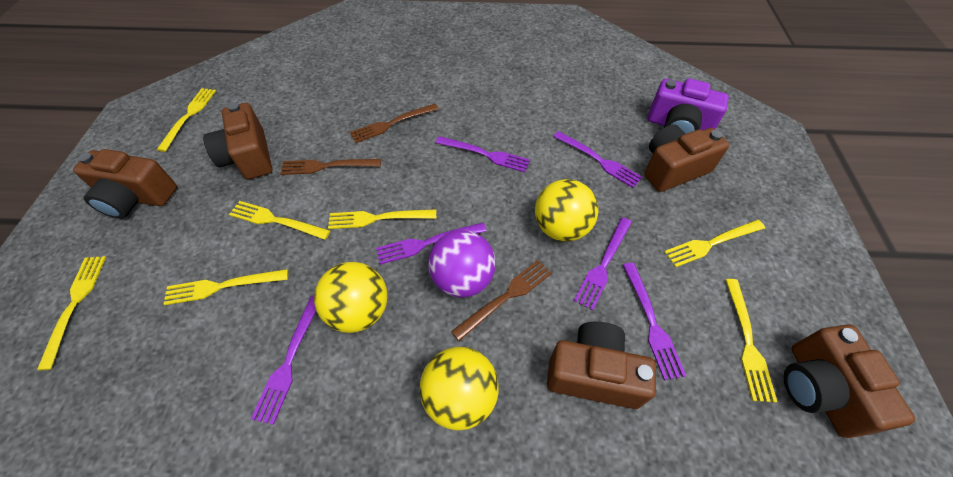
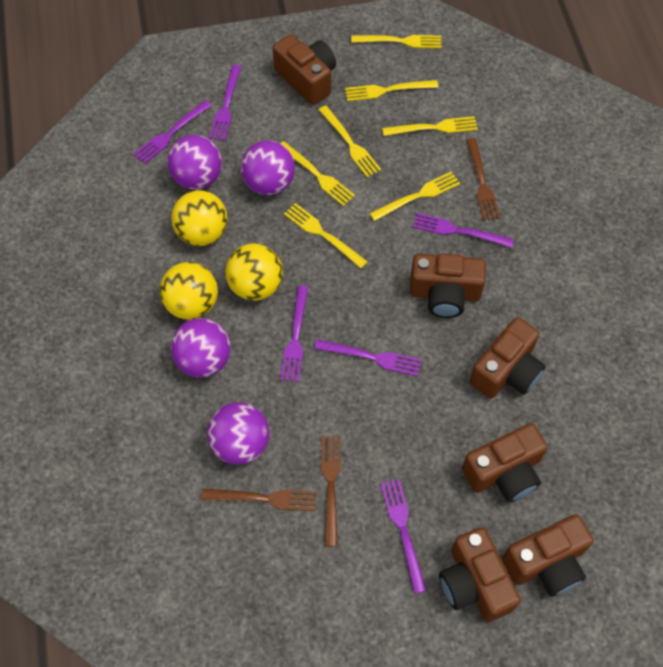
brown camera: [73,149,177,219] [203,103,272,179] [547,322,656,409] [644,125,729,192] [784,324,915,438] = 5 -> [273,34,336,105] [410,254,486,318] [439,527,521,622] [462,423,548,502] [470,317,546,399] [503,514,594,597] = 6
purple ball: [428,230,496,298] = 1 -> [167,135,222,190] [171,318,231,377] [207,402,269,465] [241,140,295,195] = 4
purple camera: [648,79,729,134] = 1 -> none = 0

